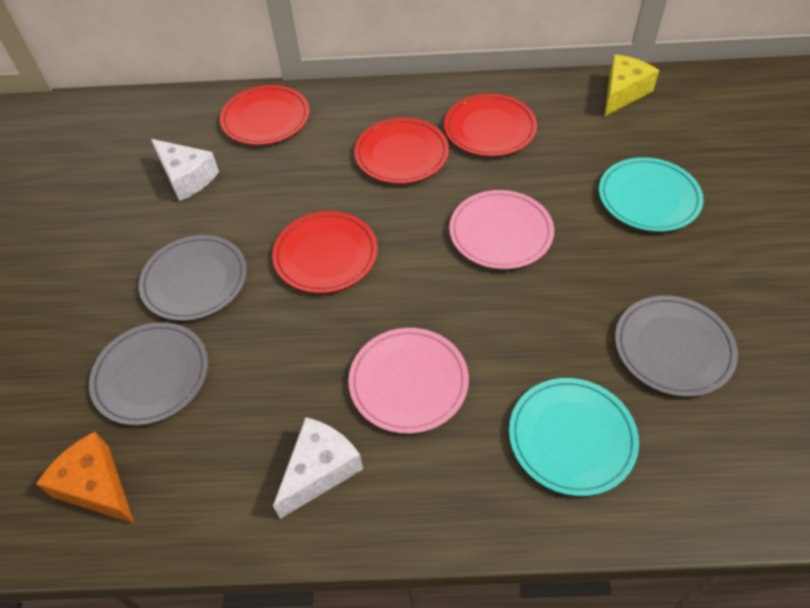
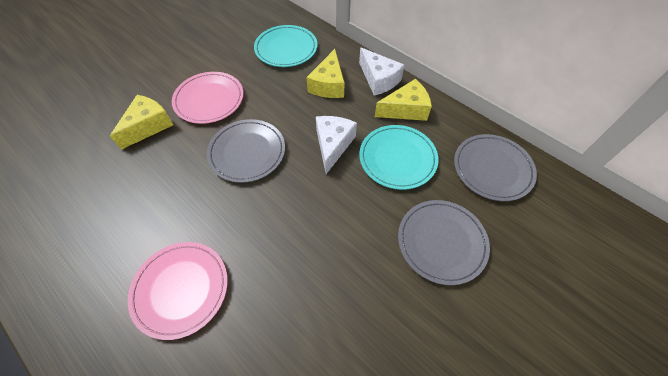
orange cheese: [36,432,134,523] = 1 -> none = 0
red plate: [220,85,309,145] [272,211,378,293] [354,118,449,184] [444,94,537,157] = 4 -> none = 0
yellow cheese: [605,54,659,116] = 1 -> [110,95,173,150] [307,49,345,98] [375,79,432,121] = 3

